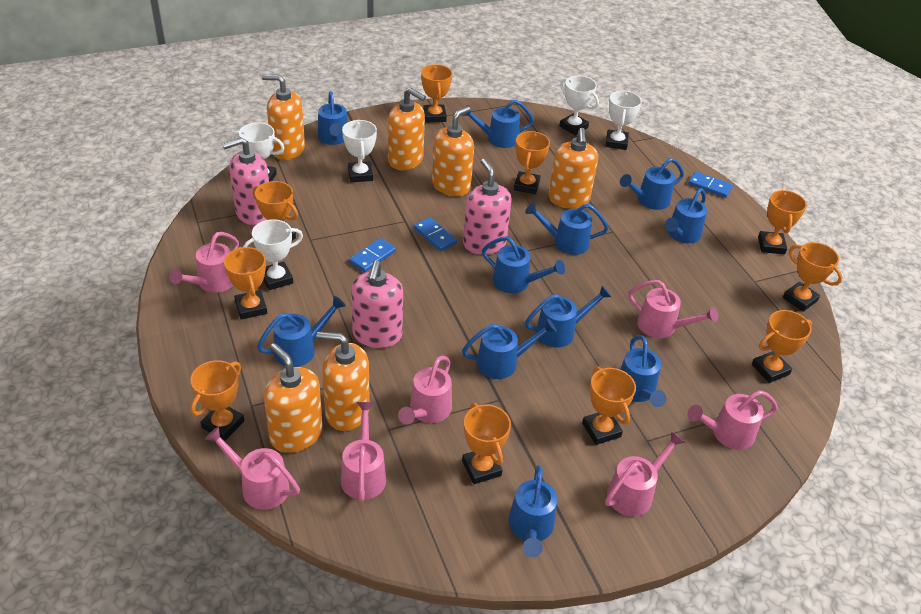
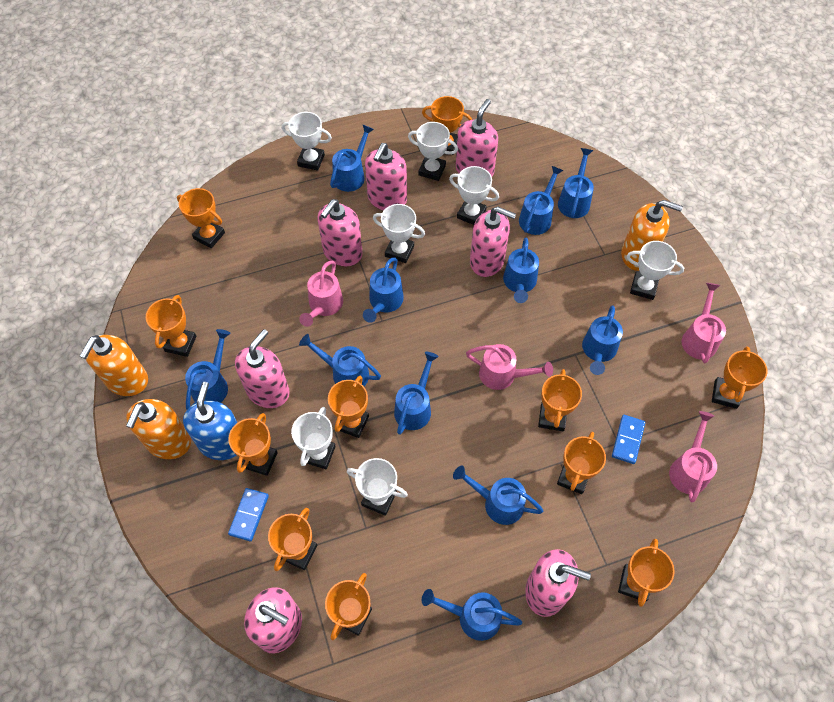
blue domino: [349,238,396,272] [414,217,457,251] [688,171,733,198] = 3 -> [228,488,269,541] [612,415,645,464] = 2
blue soap dispenser: none = 0 -> [183,382,238,460] = 1
orange soap dispenser: [262,74,305,160] [264,343,323,453] [317,332,370,431] [388,88,426,170] [432,106,474,196] [549,128,598,208] = 6 -> [80,335,148,396] [126,399,191,459] [621,200,683,271] = 3
orange trophy: [190,360,244,441] [224,247,267,320] [253,181,298,241] [421,64,453,123] [462,403,511,484] [514,131,550,194] [582,367,636,445] [752,310,812,383] [758,190,807,254] [783,242,843,312] = 10 -> [146,295,196,357] [177,188,225,248] [228,413,278,476] [268,508,317,571] [325,573,372,640] [328,376,369,438] [422,96,472,155] [538,369,582,431] [557,432,606,494] [618,539,675,607] [712,346,767,409] = 11
pink soap dispenser: [222,137,269,225] [351,260,403,348] [463,159,512,255] = 3 -> [235,329,290,408] [244,587,302,653] [318,199,363,266] [365,143,407,210] [456,99,498,176] [470,207,516,277] [525,549,591,617] = 7
pink watering can: [169,232,239,293] [205,426,300,510] [341,402,386,502] [398,356,452,425] [605,431,686,517] [628,280,718,338] [687,390,778,450] = 7 -> [299,261,343,327] [466,344,553,390] [669,411,717,502] [682,283,726,363] = 4
white trophy: [232,122,284,182] [243,219,303,290] [342,120,377,182] [559,76,599,135] [605,91,642,150] = 5 -> [282,112,332,171] [291,407,336,469] [347,458,408,516] [373,204,425,263] [408,122,458,181] [449,166,499,225] [627,241,684,300] = 7

